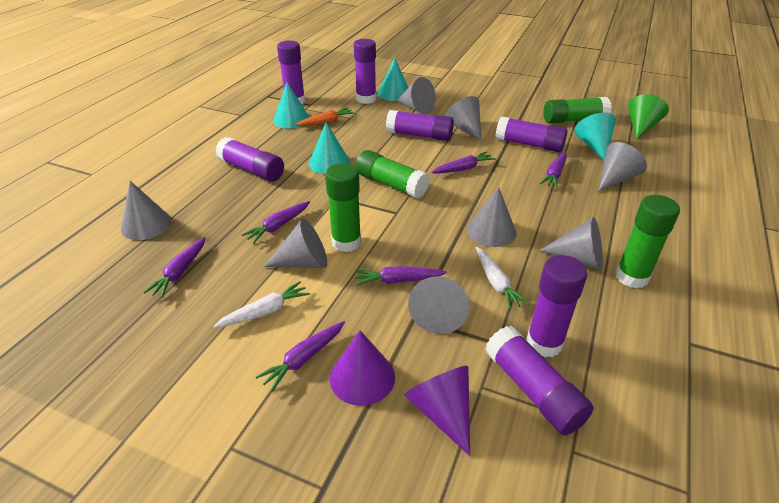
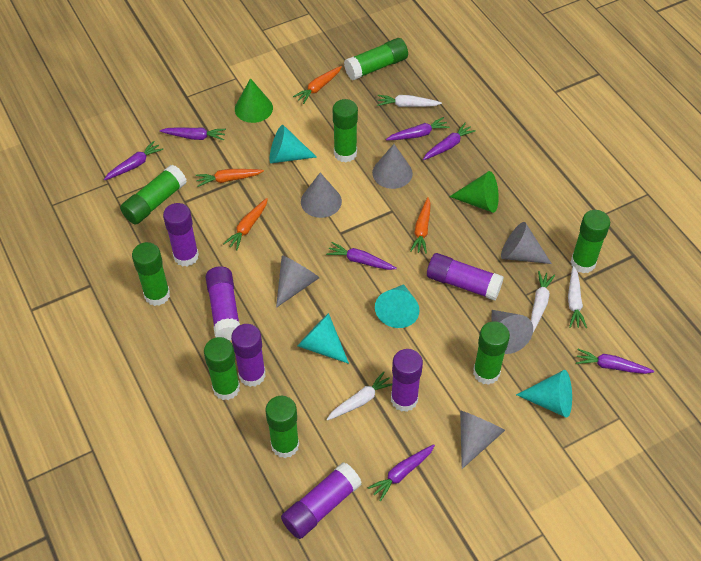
green cone: [628,94,669,139] = 1 -> [235,78,273,123] [449,171,499,213] = 2
green glue stick: [325,163,361,252] [356,150,430,199] [543,97,611,123] [616,195,680,288] = 4 -> [120,164,187,225] [132,242,170,306] [204,337,240,400] [266,396,299,458] [333,99,358,162] [344,38,408,80] [473,321,510,385] [571,210,610,273] = 8
grey cone: [121,181,172,240] [264,219,327,268] [397,77,436,114] [408,276,469,334] [445,96,481,141] [467,187,517,247] [539,217,603,270] [598,142,647,192] = 8 -> [276,255,319,308] [301,173,342,218] [372,144,413,189] [460,410,505,469] [491,310,533,354] [501,222,552,264] = 6
orange carrot: [296,108,355,126] = 1 -> [196,169,264,187] [223,198,268,250] [293,66,342,104] [410,197,431,254] = 4
purple carrot: [143,237,205,298] [242,201,310,243] [256,321,345,392] [355,266,447,286] [431,151,496,174] [540,152,567,189] = 6 -> [104,141,163,180] [160,127,226,140] [326,242,397,270] [368,444,435,502] [386,117,450,140] [423,122,476,160] [576,349,654,374] = 7
purple cone: [330,330,395,406] [404,366,470,456] = 2 -> none = 0
purple glue stick: [216,137,284,182] [277,41,305,104] [354,39,376,104] [386,110,454,141] [485,326,594,435] [495,116,568,152] [526,255,587,357] = 7 -> [163,203,199,267] [205,266,240,341] [231,324,266,387] [281,462,362,539] [391,349,423,412] [427,253,504,301] = 6
white carrot: [213,281,310,328] [476,247,530,310] = 2 -> [326,372,392,420] [377,95,442,107] [531,271,555,332] [568,266,587,328] = 4

